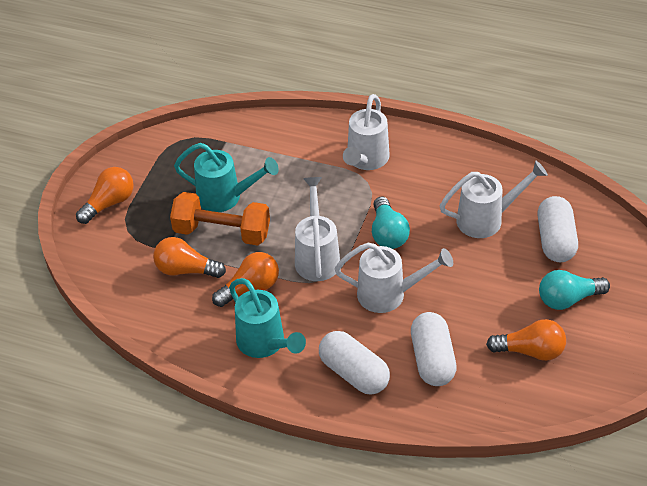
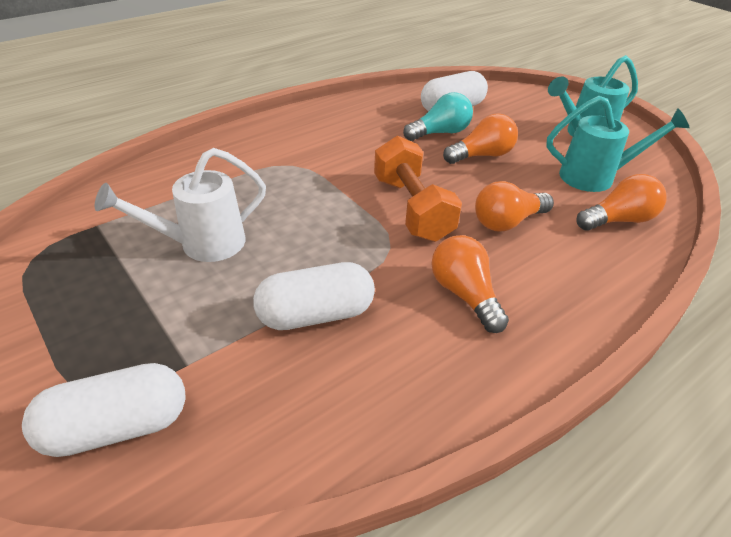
turquoise light bulb: [372,197,410,249] [539,270,610,310] = 2 -> [403,92,473,141] = 1
white watering can: [295,177,340,281] [335,242,453,313] [343,94,390,170] [440,161,548,238] = 4 -> [95,148,266,262] = 1

